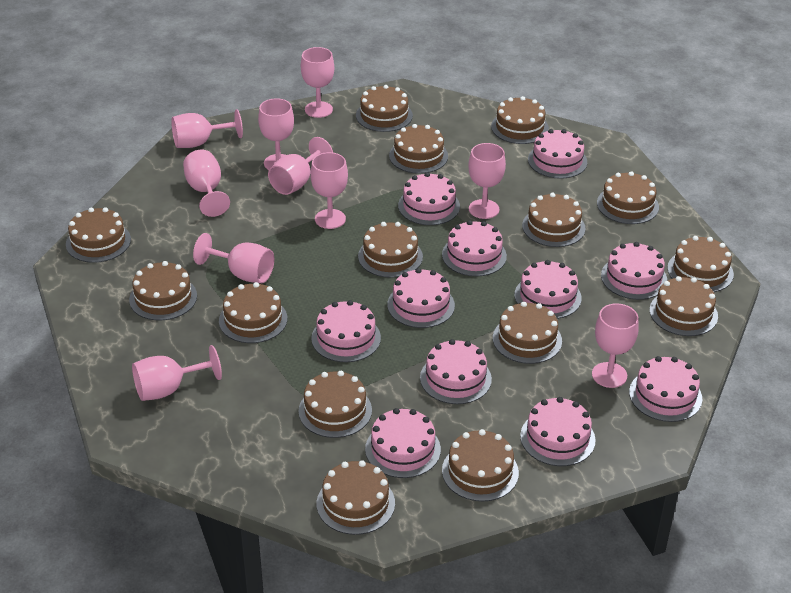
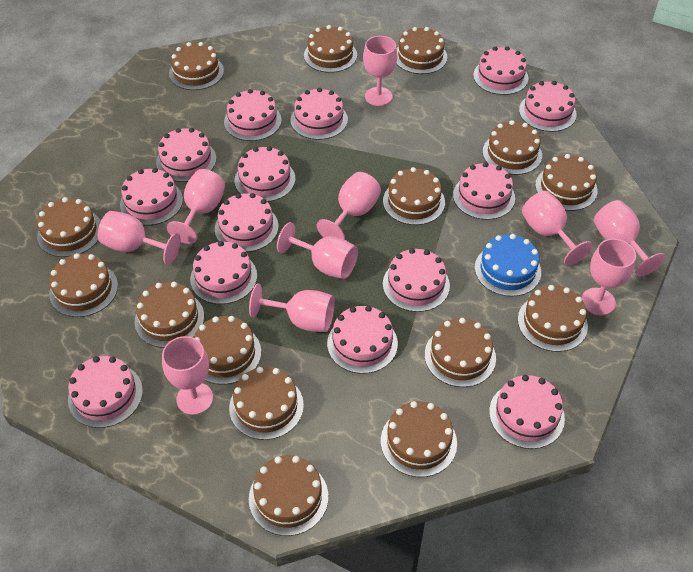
blue cake: none = 0 -> [475,234,541,296] = 1
pink cake: [311,300,381,362] [365,408,441,478] [387,268,455,328] [398,172,460,225] [420,339,492,404] [442,220,507,276] [514,260,582,319] [520,397,596,466] [528,129,587,179] [601,242,667,300] [629,356,702,422] = 11 -> [68,356,143,428] [120,168,183,226] [156,128,216,182] [190,241,257,304] [215,193,279,252] [224,89,282,141] [235,146,295,202] [291,88,348,140] [327,306,398,374] [383,248,450,312] [453,162,515,220] [473,46,528,95] [489,375,565,449] [519,81,577,132] = 14

